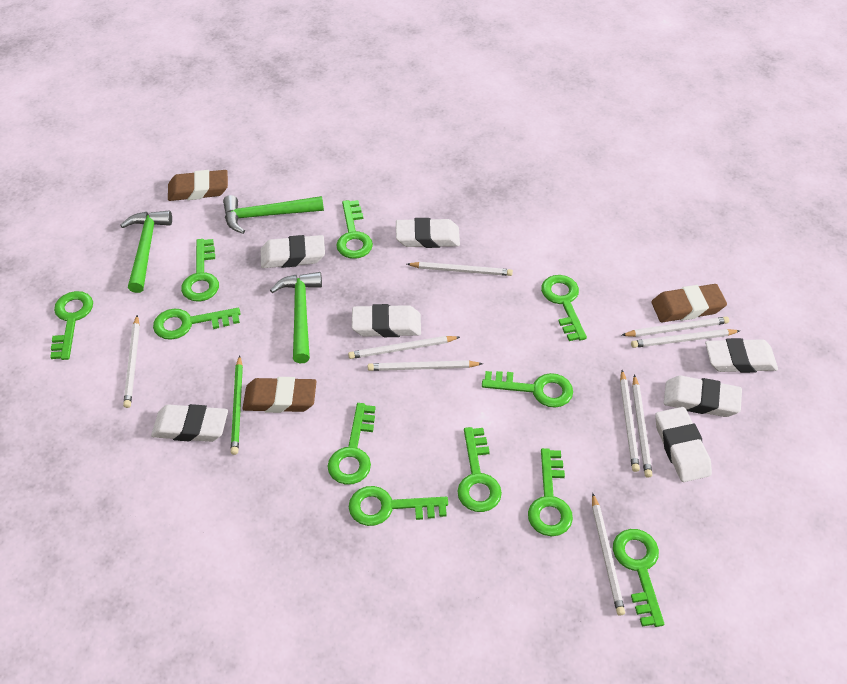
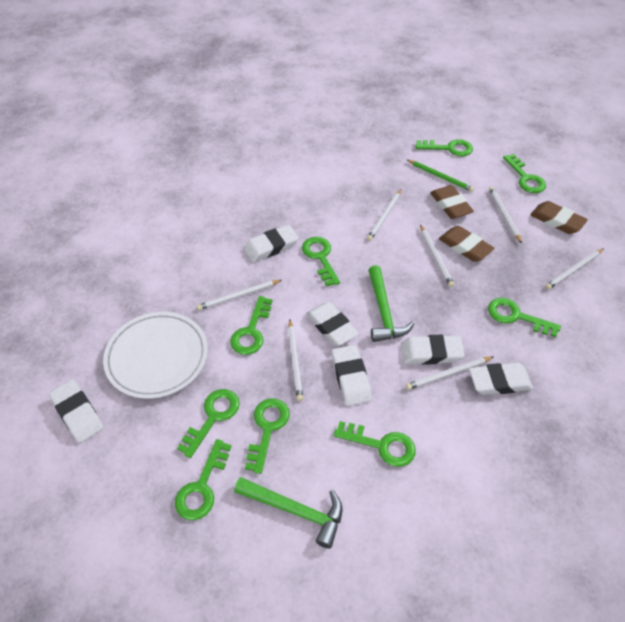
green hammer: [120,211,172,293] [223,195,324,234] [270,272,322,363] = 3 -> [234,477,343,549] [368,265,414,342] = 2
green key: [50,291,93,360] [153,308,240,340] [181,239,219,301] [327,403,376,485] [336,200,373,259] [349,486,448,526] [457,427,502,512] [482,371,573,408] [528,448,573,536] [541,275,587,341] [613,529,664,627] = 11 -> [175,439,232,520] [177,389,240,458] [230,296,272,355] [245,399,290,474] [302,237,340,286] [334,421,416,467] [416,139,473,156] [488,298,561,337] [503,154,546,193] = 9
white eraser: [151,404,228,442] [261,235,325,268] [352,304,421,337] [396,218,460,248] [655,407,712,482] [664,376,742,417] [705,338,778,373] = 7 -> [49,380,104,443] [244,225,299,262] [306,302,359,346] [332,345,372,406] [401,335,465,365] [469,363,533,395] = 6
white pencil: [123,315,140,408] [348,336,460,359] [368,360,483,371] [407,262,513,276] [592,493,625,615] [620,370,640,472] [622,317,729,337] [631,329,740,348] [632,375,652,478] = 9 -> [197,280,282,310] [288,319,303,401] [367,190,401,241] [406,357,493,390] [420,225,454,287] [489,187,522,244] [545,249,603,289] = 7
white plate: none = 0 -> [103,312,208,399] = 1

